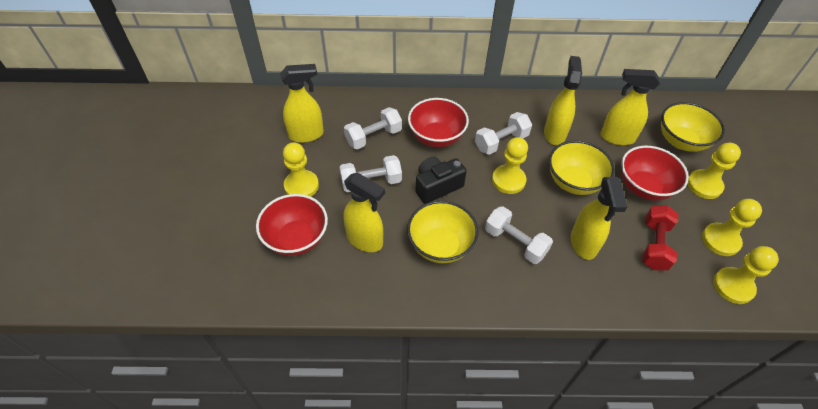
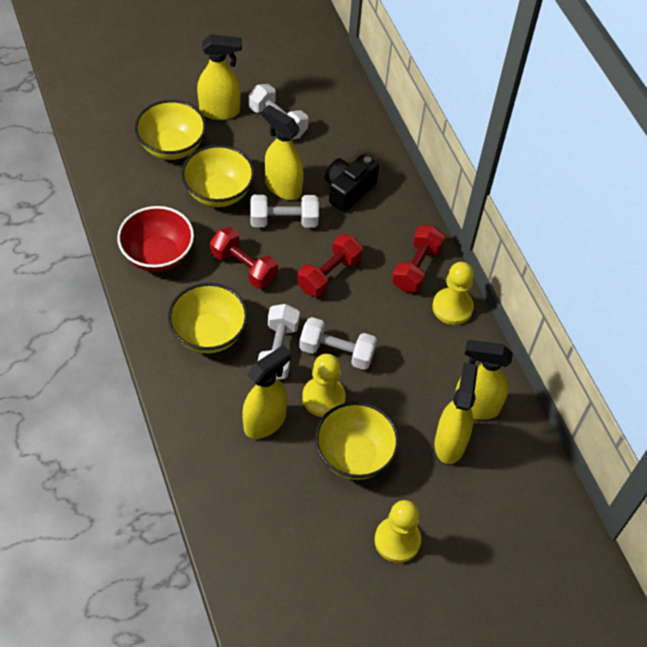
red bowl: [256,194,328,256] [408,98,469,147] [621,146,689,201] = 3 -> [117,206,194,272] = 1
red dumbbell: [642,205,678,270] = 1 -> [210,227,278,289] [297,234,363,297] [392,225,445,292] = 3
yellow bowl: [407,201,478,263] [549,140,615,195] [661,102,725,152] = 3 -> [135,100,206,160] [168,283,248,353] [181,145,255,207] [315,402,399,480] = 4
yellow pawn: [283,142,319,197] [492,137,528,194] [687,143,741,199] [702,199,762,256] [713,246,779,304] = 5 -> [302,354,346,417] [374,500,421,563] [432,262,474,325] = 3

